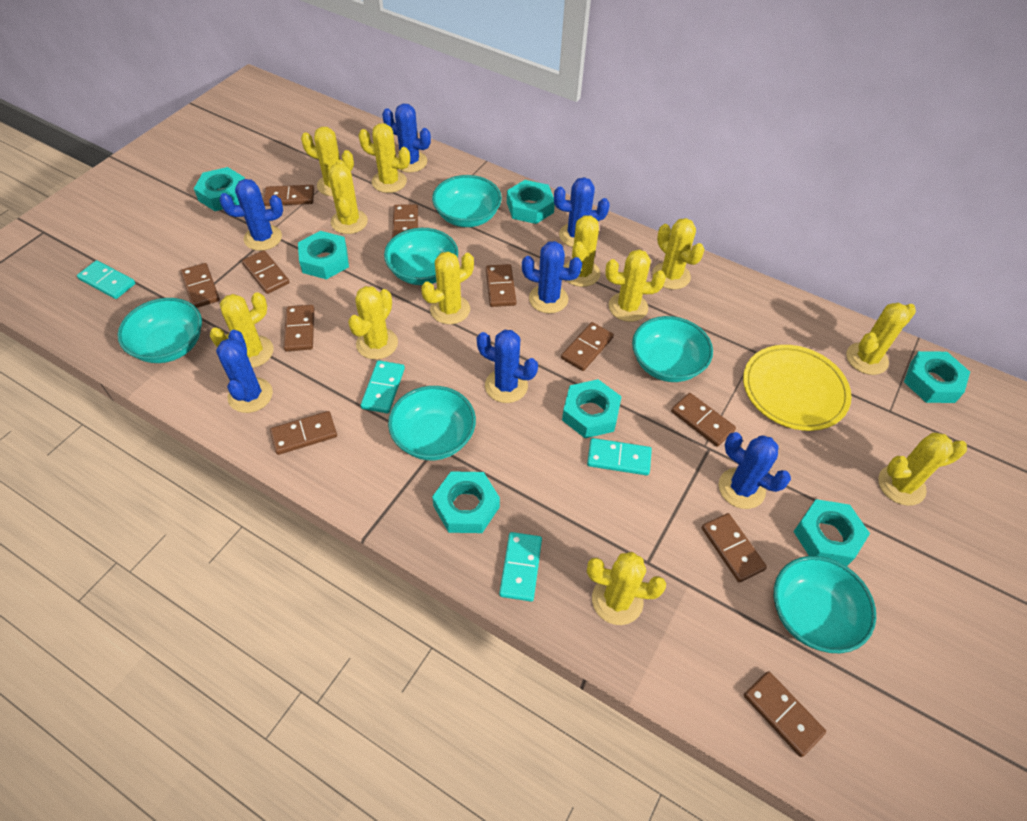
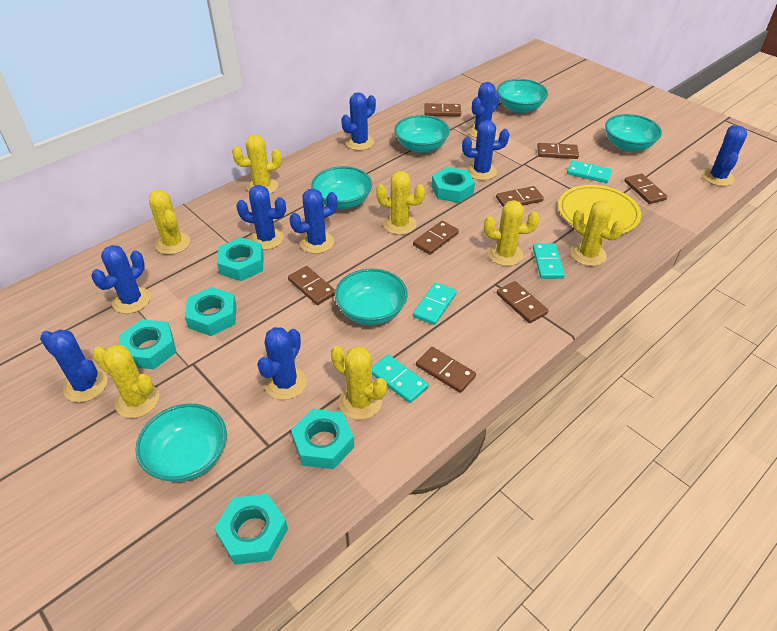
blue cactus: [216,330,273,413] [220,179,283,251] [382,104,431,173] [477,330,538,403] [522,241,582,313] [554,177,610,247] [719,432,791,509] = 7 -> [40,330,107,402] [91,245,151,314] [236,185,286,250] [257,327,307,400] [290,189,337,254] [341,92,376,151] [462,120,509,180] [468,82,499,138] [702,125,747,186] = 9
brown domino: [180,263,220,308] [242,250,290,294] [263,185,314,206] [270,411,337,455] [284,305,314,351] [392,204,418,238] [486,264,516,307] [561,322,614,371] [671,393,736,447] [702,513,767,583] [744,671,826,757] = 11 -> [288,266,335,305] [413,221,459,255] [416,347,476,393] [424,103,461,117] [496,186,544,207] [497,281,549,323] [537,143,579,159] [624,174,667,204] = 8
turquoise nut: [194,167,245,211] [298,231,349,279] [432,471,500,533] [507,180,555,224] [562,379,622,438] [793,499,870,566] [904,351,970,403] = 7 -> [119,319,176,369] [185,287,237,336] [214,494,288,565] [217,237,264,281] [291,409,354,469] [432,167,475,203] = 6
yellow cactus: [210,292,274,368] [301,127,354,197] [328,160,368,234] [348,286,398,360] [359,123,410,193] [421,252,474,324] [564,215,600,287] [587,552,666,625] [606,249,666,322] [652,218,705,290] [846,303,916,375] [878,433,967,506] = 12 -> [93,345,159,418] [149,189,190,255] [232,135,282,194] [331,346,387,420] [376,171,425,235] [484,200,540,266] [571,200,625,266] = 7

